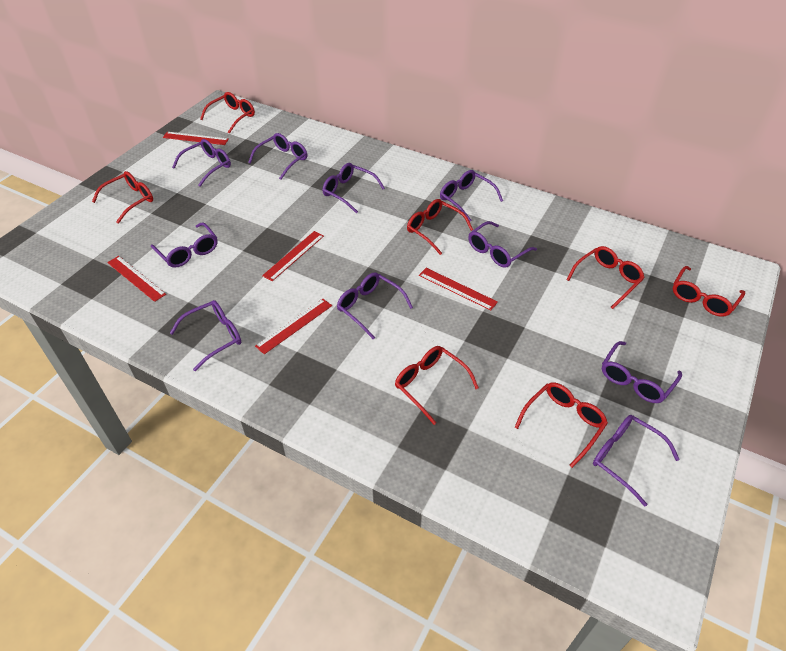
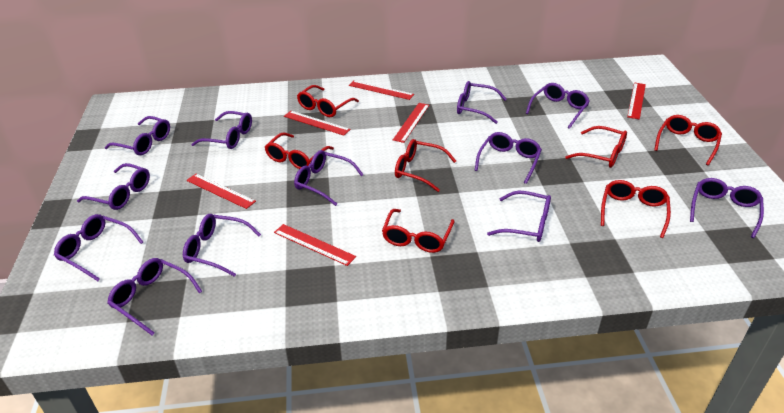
purple glasses: [151,222,218,268] [170,300,241,371] [172,139,231,187] [248,133,307,180] [323,163,385,213] [337,272,413,339] [440,170,503,221] [468,221,537,268] [593,415,680,506] [602,341,682,403] = 10 -> [54,214,143,281] [77,163,150,210] [105,116,170,155] [107,258,202,335] [183,214,261,277] [191,111,252,149] [294,150,364,206] [457,81,507,124] [475,132,542,184] [487,191,551,242] [526,83,590,129] [690,178,764,238] = 12
red ruler: [107,256,166,302] [163,132,229,145] [255,299,332,354] [262,231,324,281] [419,268,498,310] = 5 -> [186,174,256,209] [274,224,356,266] [284,111,351,136] [349,80,414,100] [393,103,429,143] [627,83,646,119] = 6

